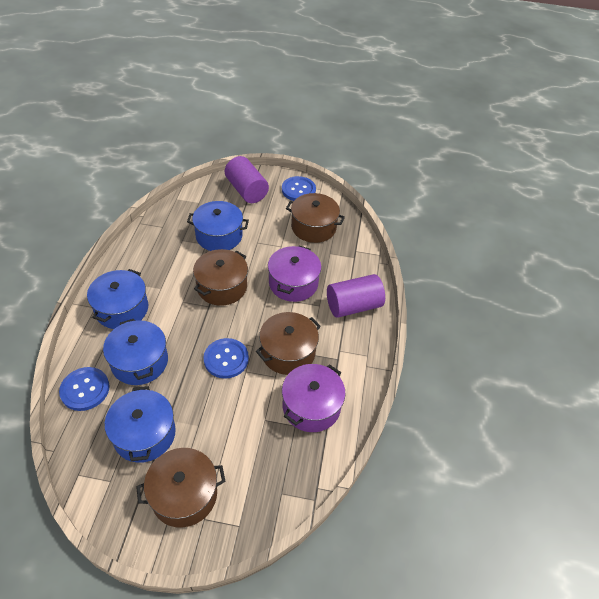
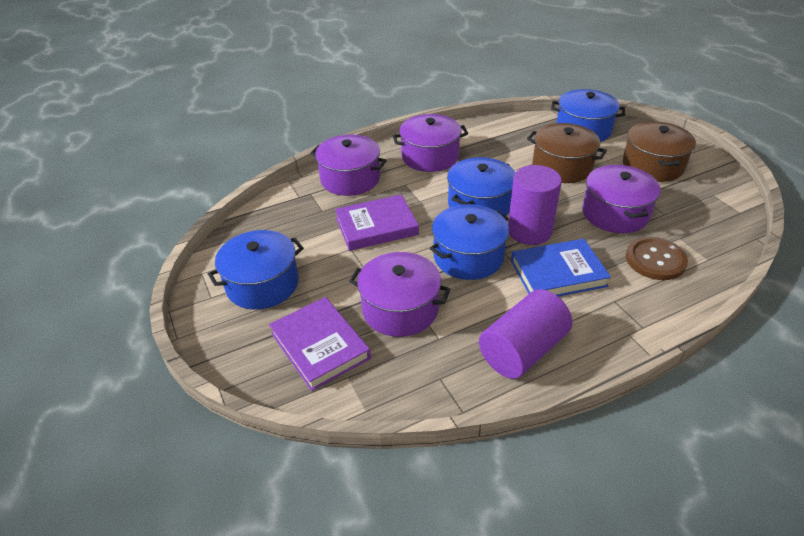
blue book: none = 0 -> [511,239,611,296] = 1
blue button: [59,367,110,411] [203,338,249,379] [282,176,316,201] = 3 -> none = 0
brown button: none = 0 -> [626,237,688,280] = 1
brown pot: [136,448,226,528] [193,249,248,306] [256,312,321,375] [286,193,345,243] = 4 -> [527,123,607,183] [623,121,696,182] = 2
purple book: none = 0 -> [269,297,371,391] [335,194,419,251] = 2
purple pot: [268,246,321,302] [282,364,346,432] = 2 -> [311,135,387,196] [349,252,451,337] [392,114,468,172] [582,165,661,233] = 4

